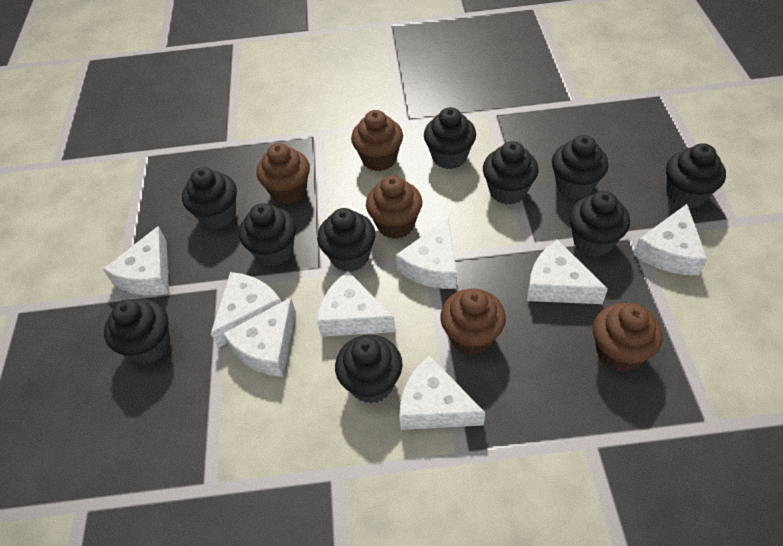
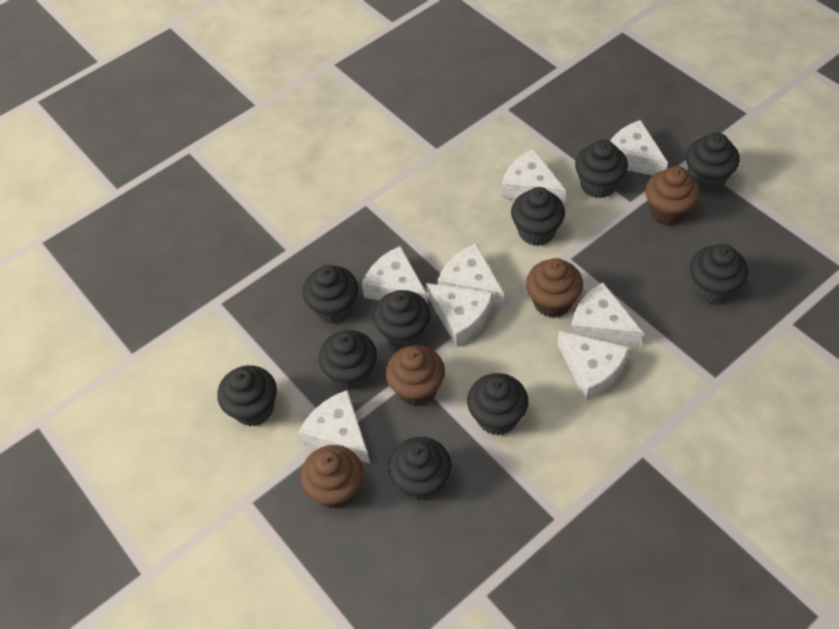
brown cupcake: [257,143,310,205] [351,110,403,171] [366,175,422,239] [440,288,506,355] [593,303,663,372] = 5 -> [301,445,363,509] [386,345,445,406] [526,258,583,318] [645,166,700,225] = 4

